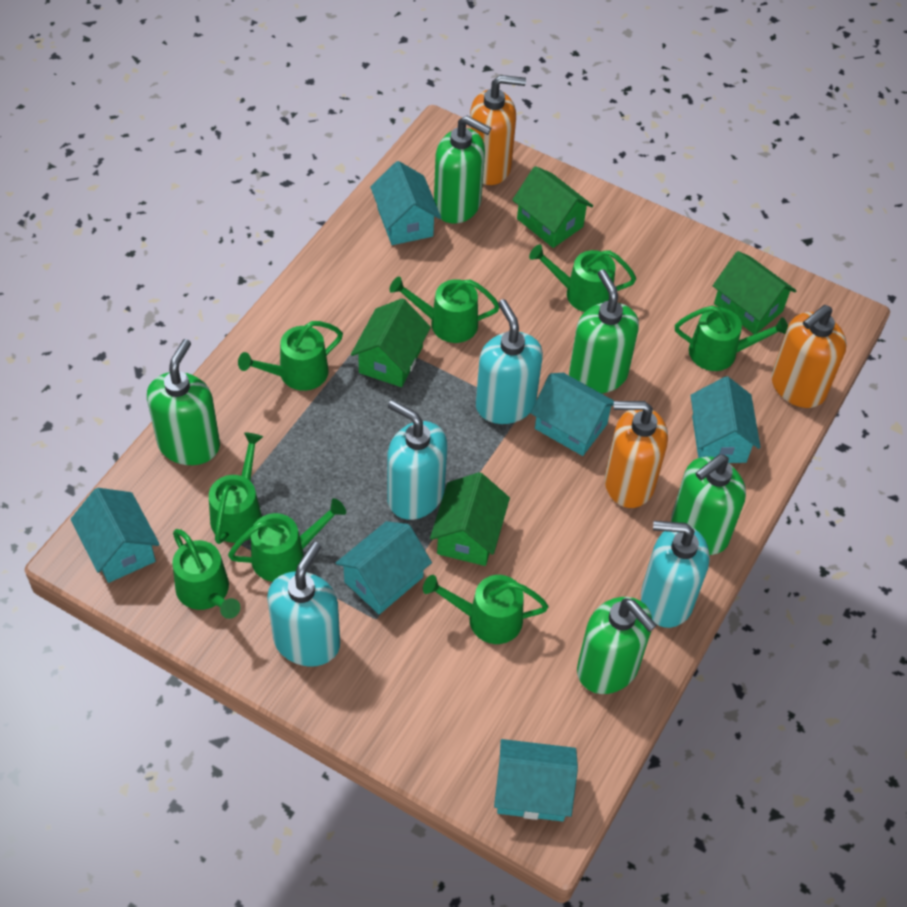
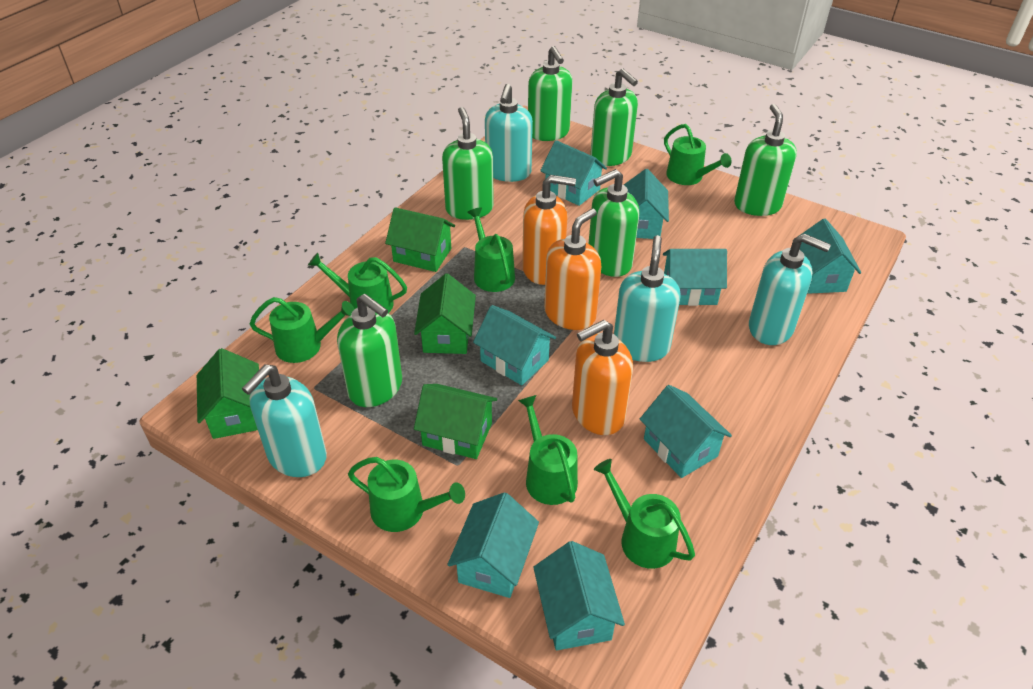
green soap dispenser: [147,339,220,465] [434,116,491,224] [569,269,639,394] [577,597,657,694] [671,454,746,555] = 5 -> [337,294,402,407] [442,107,494,220] [528,46,572,141] [589,169,639,277] [590,69,638,166] [734,104,797,216] = 6
green watering can: [172,529,240,619] [209,432,263,544] [228,498,346,582] [238,321,343,391] [389,277,500,343] [423,575,549,644] [529,244,636,312] [675,306,788,371] = 8 -> [250,297,354,363] [308,253,407,313] [348,457,465,532] [467,207,515,292] [518,395,578,505] [594,459,695,569] [664,124,732,185] = 7
turquoise house: [71,488,160,583] [336,521,432,614] [370,161,441,245] [494,739,578,822] [531,373,614,456] [690,376,761,463] = 6 -> [447,492,539,598] [473,305,556,385] [533,541,625,650] [540,140,607,206] [624,169,669,239] [640,385,732,478] [663,249,727,306] [799,219,861,294] = 8

